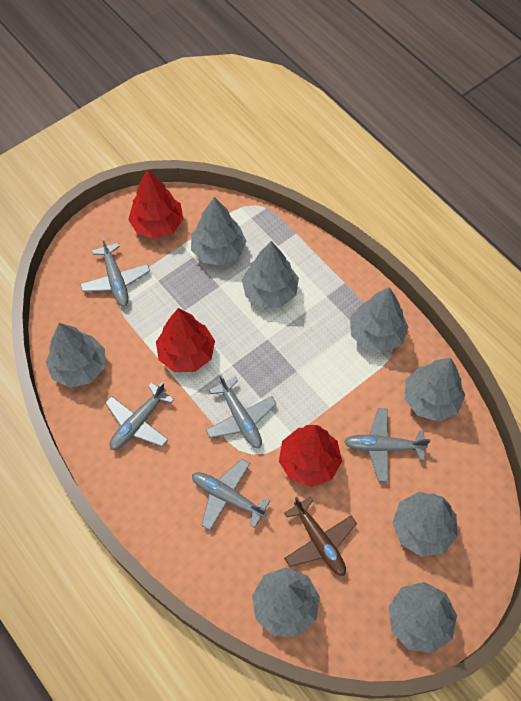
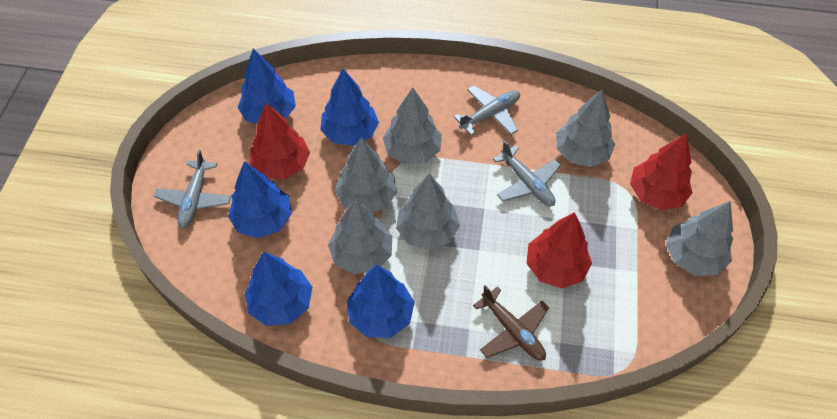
blue tree: none = 0 -> [228,161,292,238] [237,48,296,124] [245,251,312,326] [320,69,379,146] [347,265,415,338] = 5
grey plane: [80,236,150,307] [105,382,174,450] [192,459,271,530] [206,374,277,448] [344,408,430,482] = 5 -> [154,150,231,229] [454,85,520,135] [493,140,561,206] = 3
grey tree: [46,323,105,388] [191,197,246,266] [242,241,299,308] [252,567,320,637] [350,287,408,353] [389,582,457,653] [392,492,458,557] [405,358,465,421] = 8 -> [328,198,392,274] [335,137,397,212] [383,88,442,164] [396,173,460,250] [556,90,615,167] [666,201,733,276] = 6

